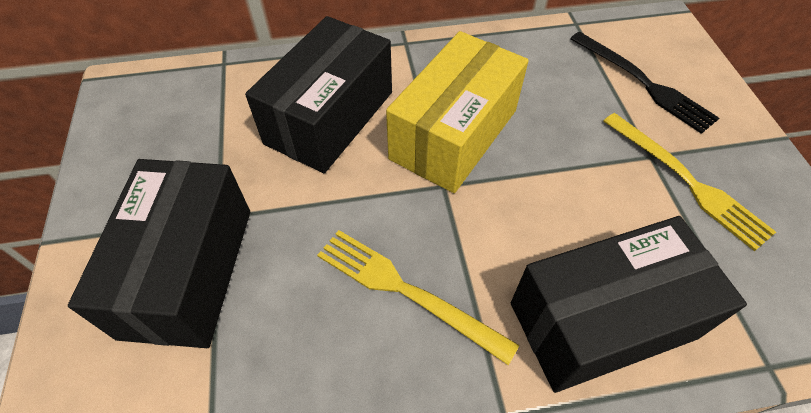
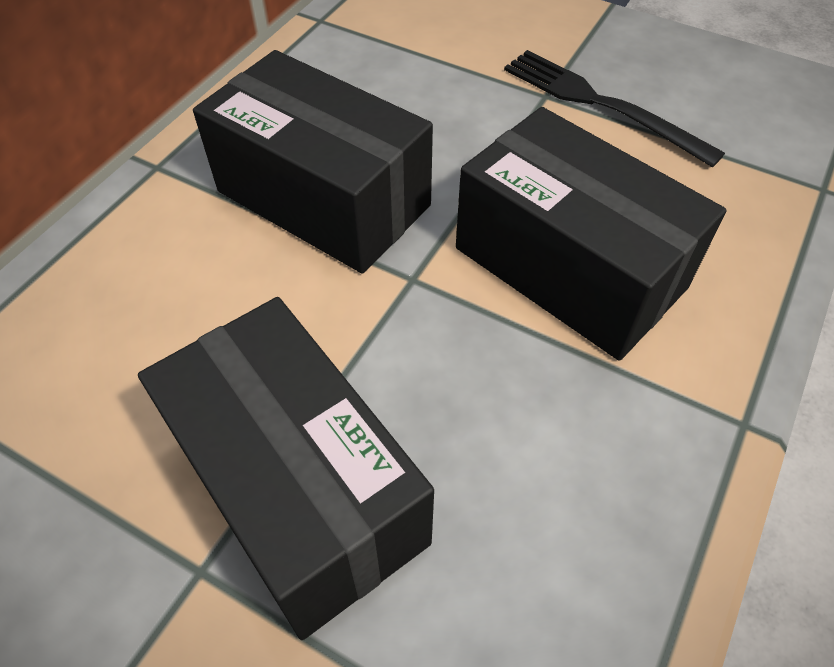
yellow box: [386,31,529,193] = 1 -> none = 0
yellow fork: [317,230,519,365] [603,113,776,251] = 2 -> none = 0

